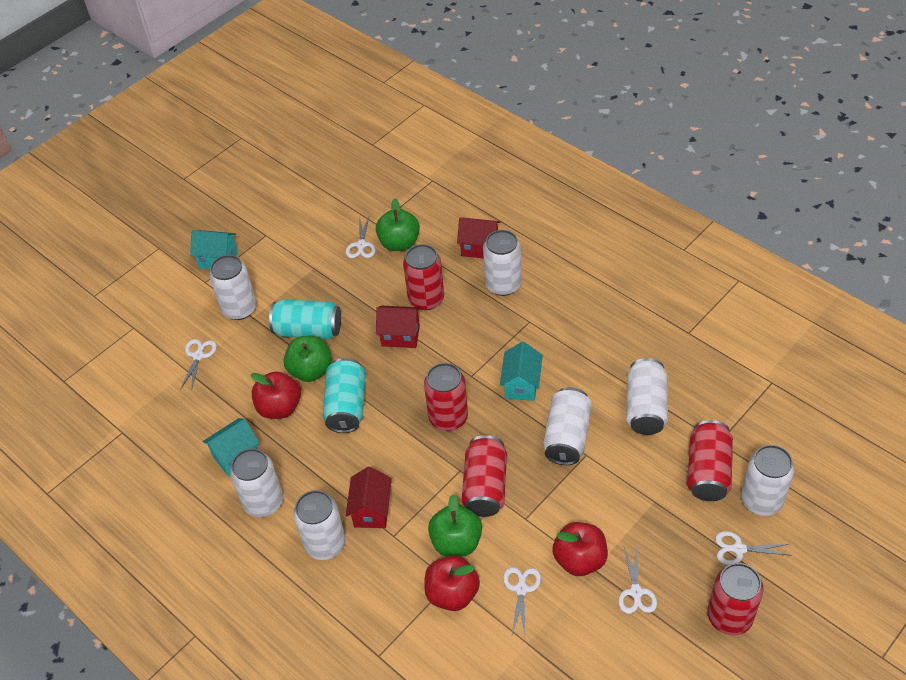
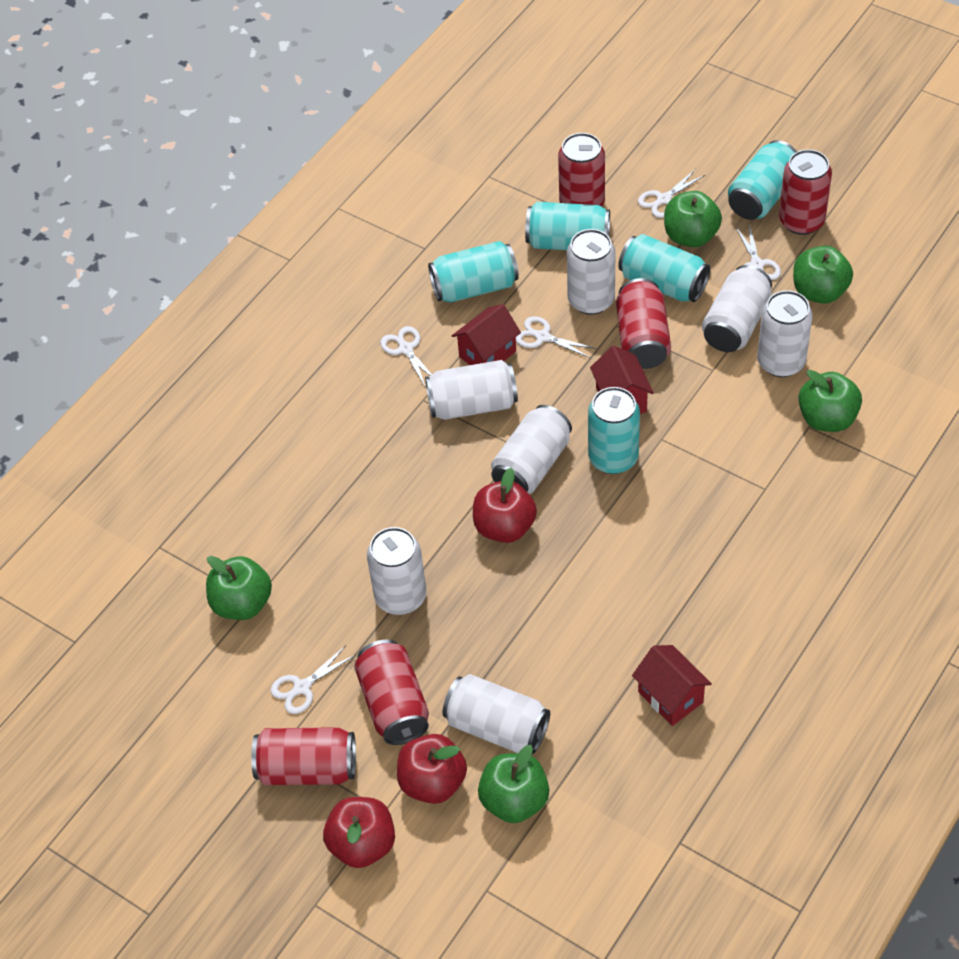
green apple: [283,336,332,382] [376,198,420,251] [428,495,482,557] = 3 -> [206,556,272,620] [478,745,549,823] [664,191,722,247] [793,246,853,304] [798,370,862,432] = 5
turquoise can: [269,299,341,339] [323,358,365,433] = 2 -> [428,241,519,303] [525,202,610,250] [588,387,640,474] [618,234,710,302] [728,140,797,220] = 5
turquoise house: [190,230,238,269] [203,418,260,477] [500,342,543,401] = 3 -> none = 0

